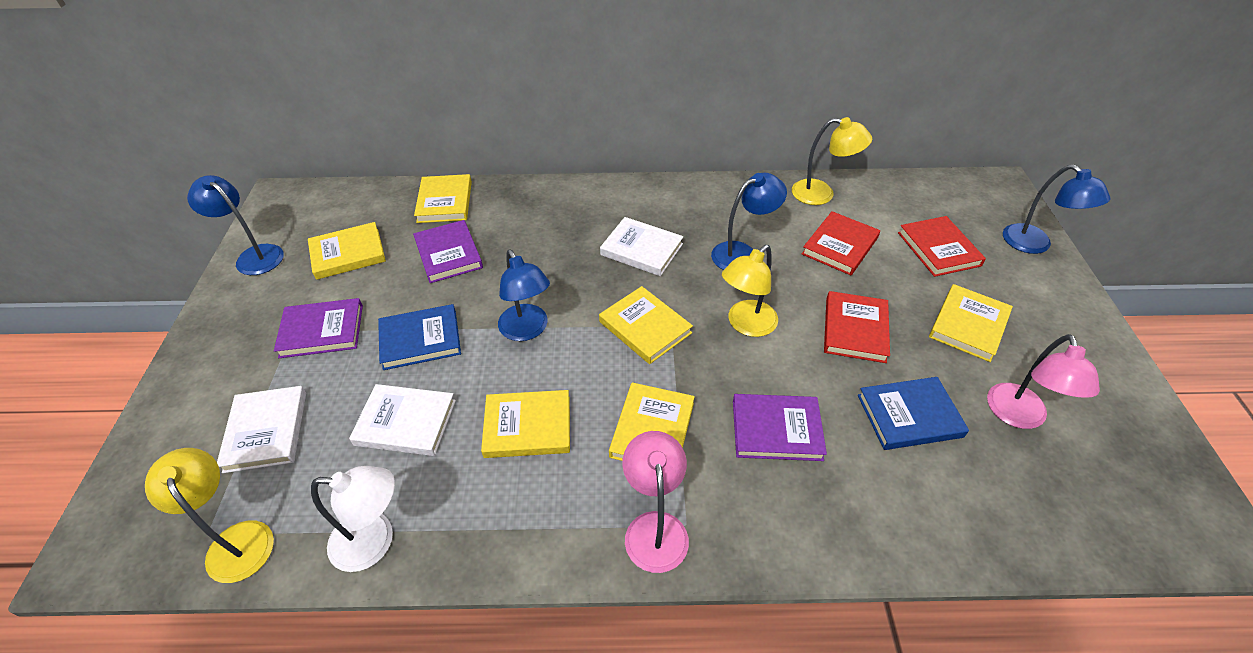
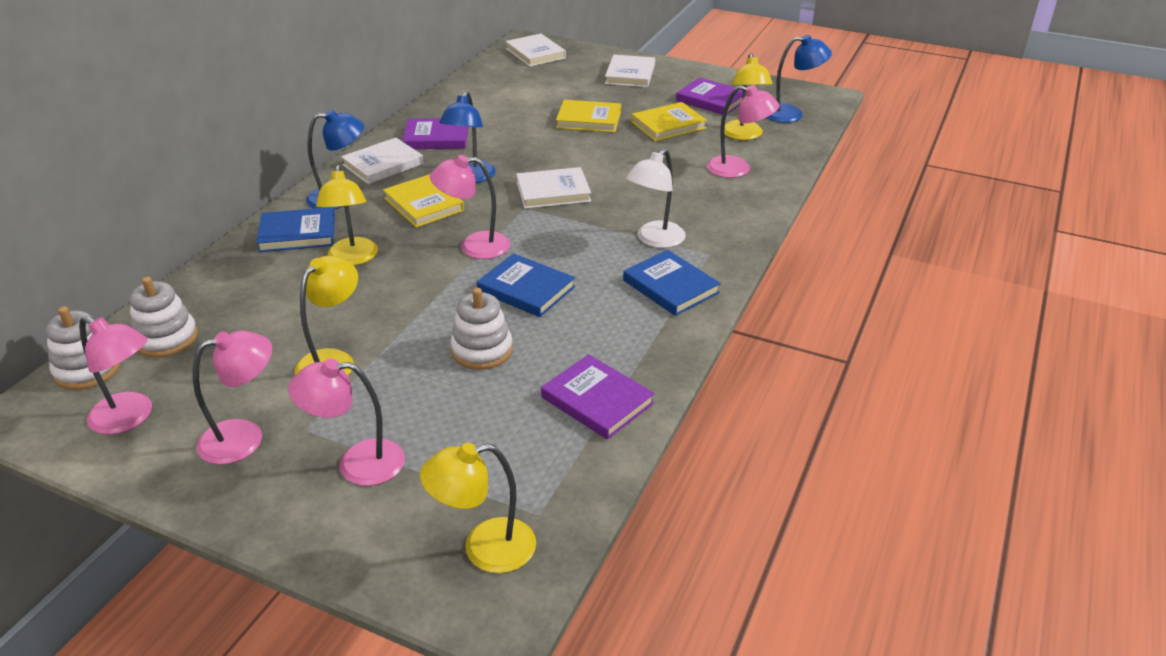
blue book: [378,304,461,370] [858,377,969,450] = 2 -> [256,207,335,252] [477,253,575,317] [623,250,721,316] = 3
blue lamp: [187,175,284,275] [498,250,550,341] [711,173,787,270] [1003,165,1111,254] = 4 -> [306,110,364,209] [439,91,496,183] [766,35,832,123] = 3
pink lamp: [622,431,689,573] [987,334,1100,429] = 2 -> [79,316,152,435] [193,330,272,465] [288,359,405,486] [430,155,510,259] [707,85,780,178] = 5
red book: [802,211,880,275] [824,291,890,363] [898,216,986,277] = 3 -> none = 0
white book: [217,386,306,473] [349,384,456,456] [600,217,684,276] = 3 -> [341,138,424,184] [505,33,566,67] [516,167,591,209] [605,55,655,87] = 4
white stacking toy: none = 0 -> [46,306,121,390] [129,277,198,358] [450,288,513,370] = 3
yellow book: [308,222,386,280] [414,174,472,223] [481,390,570,458] [599,286,693,364] [609,382,695,461] [929,284,1013,362] = 6 -> [383,174,464,228] [556,100,621,132] [631,102,707,141] = 3
yellow lamp: [145,448,274,583] [722,245,778,337] [792,117,872,205] = 3 -> [295,256,358,375] [316,165,378,265] [420,443,536,573] [724,53,773,140] = 4

